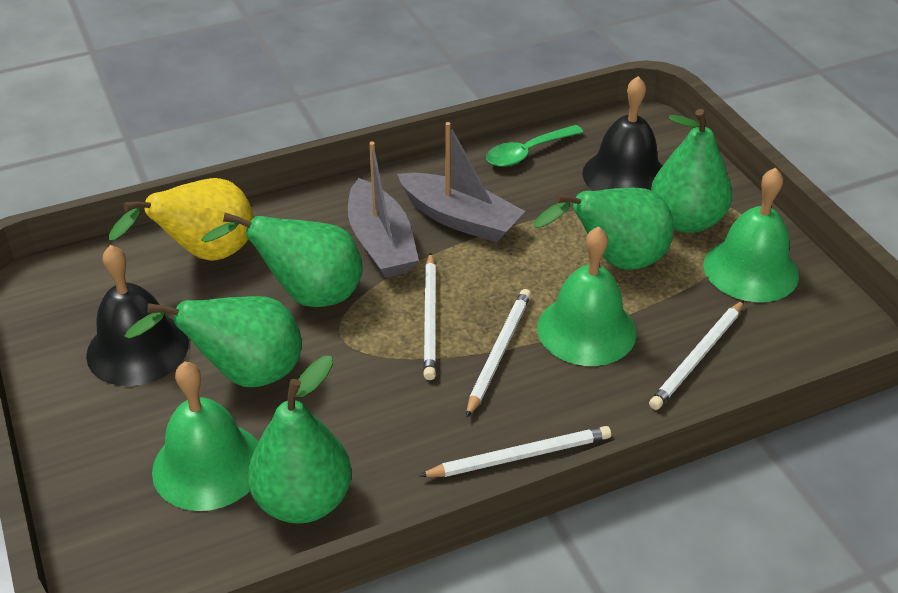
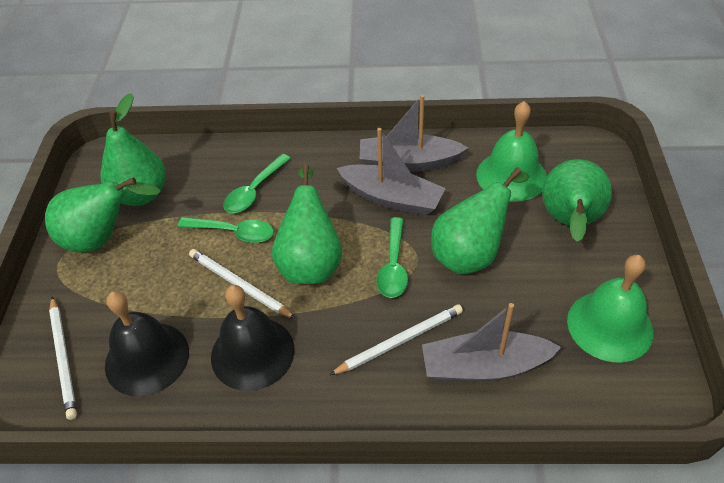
green bell: [152,362,258,511] [537,226,637,366] [704,167,799,302] = 3 -> [476,101,547,202] [567,255,653,362] = 2
green spoon: [486,125,583,167] = 1 -> [178,217,274,243] [223,154,291,213] [376,217,408,298] = 3
grey boat: [348,142,419,278] [397,122,525,243] = 2 -> [337,128,446,216] [360,95,468,172] [422,303,561,382] = 3
white pencil: [419,426,611,477] [423,252,436,380] [466,289,531,418] [649,300,744,410] = 4 -> [49,296,77,420] [189,249,296,319] [330,304,463,375] = 3
yellow pear: [109,178,254,261] = 1 -> none = 0

